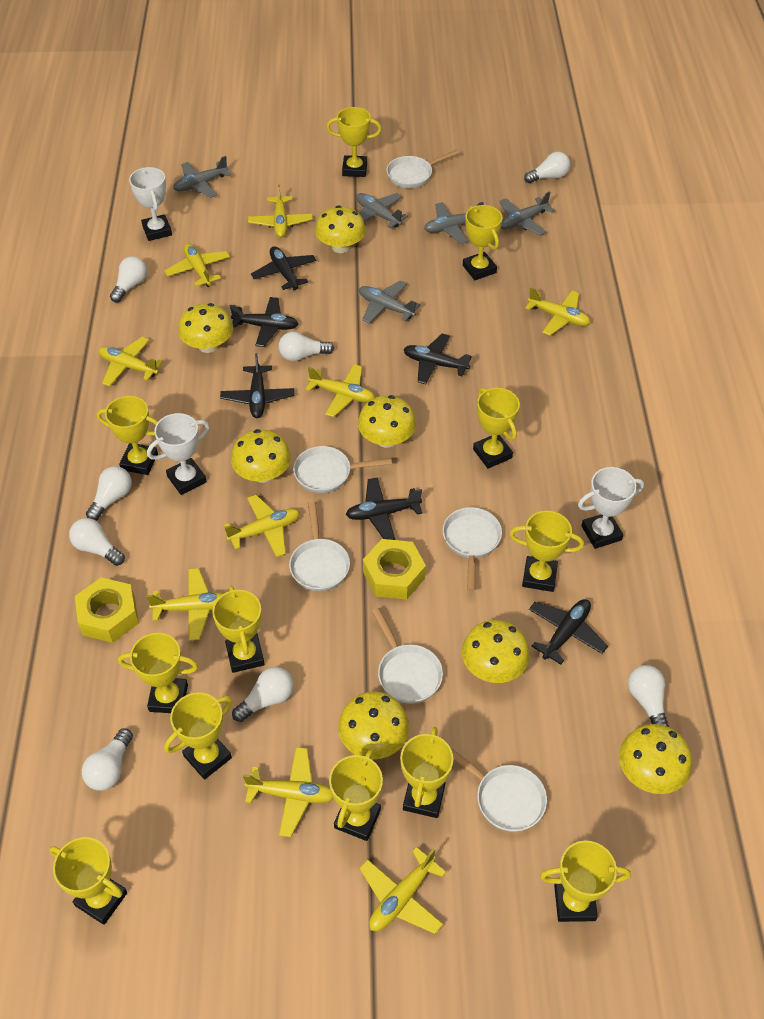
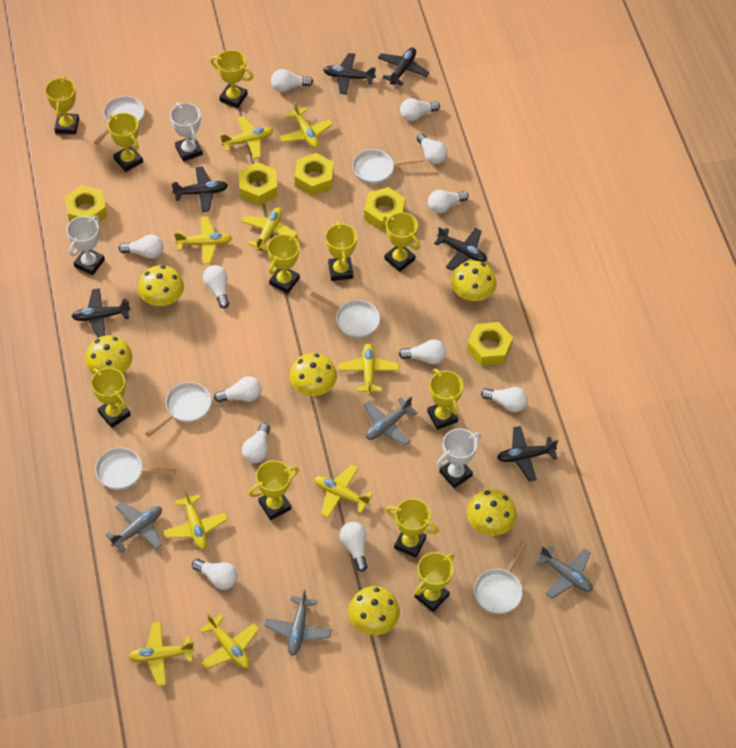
grey plane: [173,156,231,198] [356,193,408,228] [359,280,420,324] [424,202,484,244] [499,191,555,236] = 5 -> [106,502,162,552] [264,590,332,656] [364,397,418,446] [535,545,593,599] = 4
white light bulb: [69,518,125,566] [82,728,133,791] [86,466,132,521] [110,256,147,302] [232,667,293,722] [278,332,334,361] [524,152,570,183] [628,665,669,727] = 8 -> [119,235,163,259] [192,559,238,590] [203,265,229,309] [214,376,261,402] [242,423,270,463] [271,69,313,92] [340,522,367,572] [399,339,446,364] [400,98,440,121] [417,133,447,164] [428,190,468,213] [481,387,528,412] = 12
yellow mushroom: [178,303,233,353] [231,429,291,483] [315,205,366,253] [338,691,409,759] [358,395,416,448] [462,620,530,683] [619,724,692,794] = 7 -> [85,335,132,373] [138,265,184,306] [290,353,337,396] [348,586,400,635] [451,261,497,301] [467,489,517,536] = 6
yellow nut: [75,577,139,643] [363,539,426,600] = 2 -> [64,185,107,222] [239,162,278,206] [295,153,334,196] [364,187,405,231] [467,322,513,366] = 5
yellow trophy: [49,837,127,925] [97,396,158,475] [118,633,198,713] [164,692,233,780] [212,586,265,673] [327,107,382,177] [329,749,383,841] [400,727,453,818] [463,205,502,280] [473,388,520,468] [509,511,584,592] [540,841,631,922] = 12 -> [45,76,79,135] [91,368,131,428] [108,113,143,172] [210,50,253,108] [248,460,299,520] [267,234,300,294] [325,221,357,281] [383,212,420,272] [386,498,439,558] [415,552,454,612] [427,369,463,430] = 11

